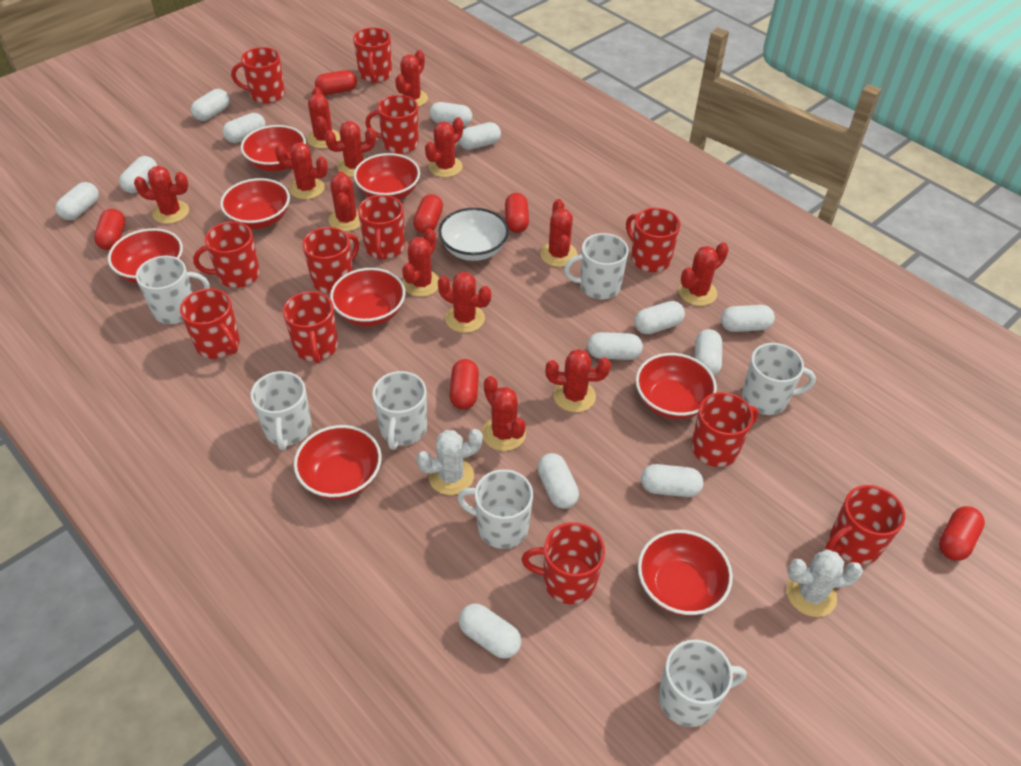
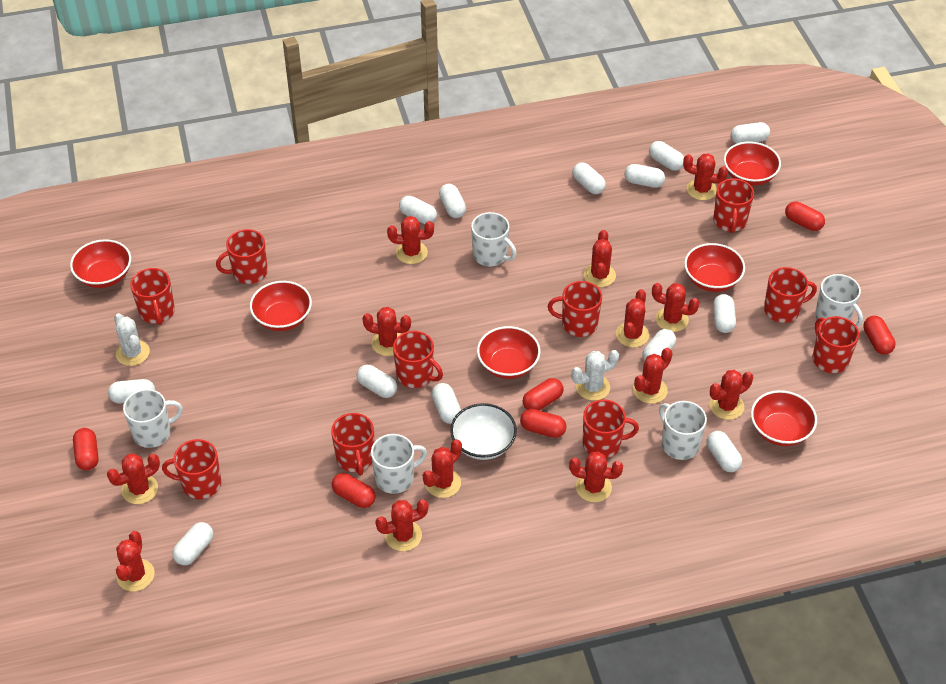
red bowl: [108,228,183,283] [220,178,290,229] [241,125,306,171] [294,425,382,500] [330,268,405,327] [354,153,420,200] [636,353,717,419] [638,530,733,616] = 8 -> [70,239,131,288] [250,281,312,331] [477,326,540,379] [684,243,745,292] [724,142,781,186] [751,390,817,446] = 6
red mug: [180,289,240,359] [193,221,260,288] [231,47,285,104] [283,291,338,364] [302,227,359,293] [353,28,392,83] [358,195,405,260] [365,95,419,154] [521,522,605,604] [626,208,681,272] [691,392,759,467] [825,485,905,565] = 12 -> [130,268,175,325] [162,439,221,499] [216,229,268,284] [331,413,374,476] [393,331,443,388] [548,281,602,337] [583,400,639,458] [713,178,754,233] [764,267,817,323] [813,316,859,373] = 10
white mug: [136,256,210,324] [251,371,312,450] [372,371,427,450] [457,469,533,549] [564,233,629,299] [659,639,747,727] [742,343,816,415] = 7 -> [123,389,183,448] [371,434,427,494] [471,212,517,267] [659,401,707,460] [815,274,863,327] = 5

